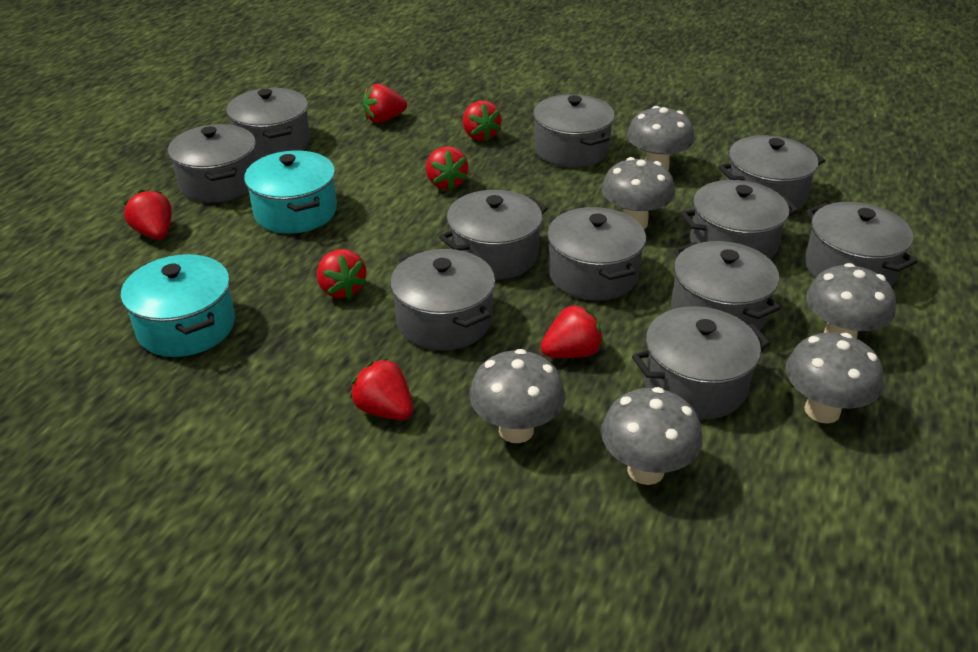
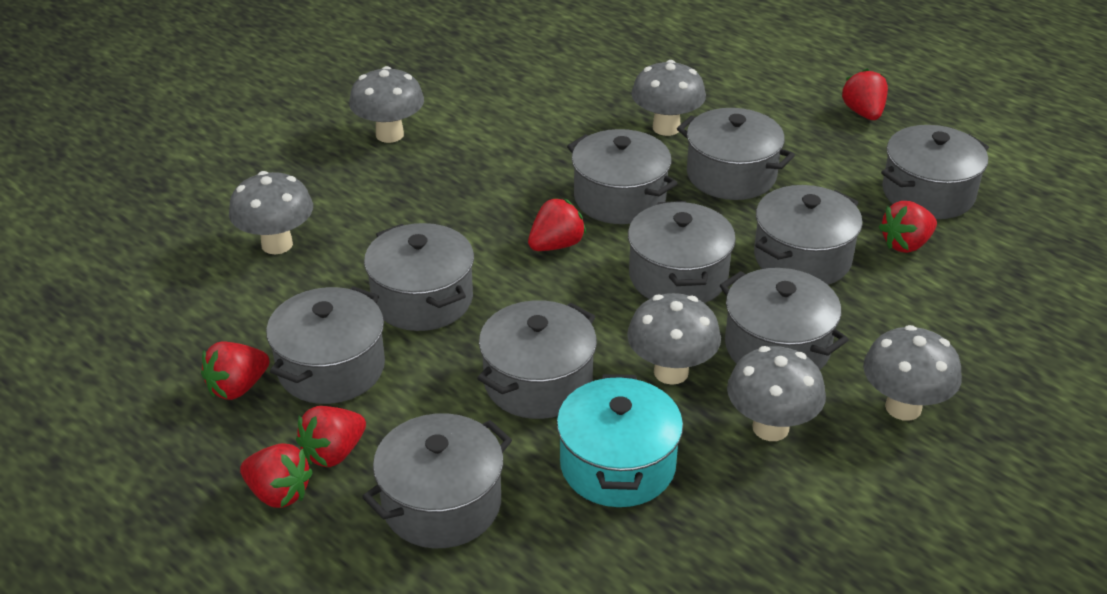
grey pot: [168,124,257,203] [226,88,310,159] [390,249,495,351] [439,190,548,280] [533,94,615,168] [547,207,646,301] [632,306,770,419] [671,241,781,331] [681,180,798,260] [718,135,825,211] [805,202,918,286] = 11 -> [266,286,385,404] [362,413,512,548] [364,223,474,331] [477,300,597,419] [567,129,678,224] [628,201,736,303] [677,108,795,200] [720,268,849,370] [754,185,863,285] [881,125,989,219] = 10
red strawberry: [124,190,172,240] [317,249,367,299] [350,358,413,420] [363,84,407,123] [426,147,468,190] [463,101,501,141] [541,304,603,358] = 7 -> [201,342,270,400] [240,443,313,508] [296,406,366,467] [528,198,586,251] [842,69,888,120] [879,201,937,253] = 6
turquoise pot: [121,254,235,357] [244,150,337,234] = 2 -> [557,374,683,507] = 1

